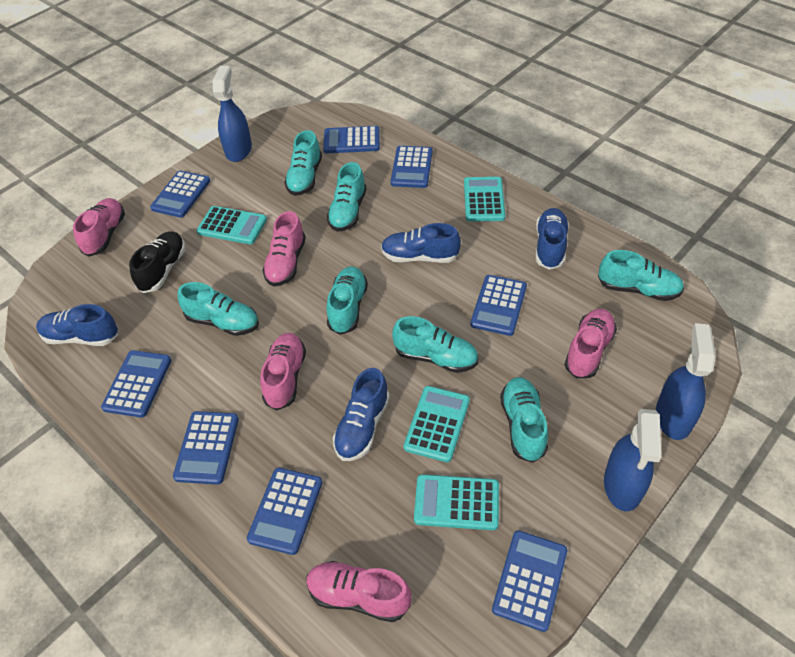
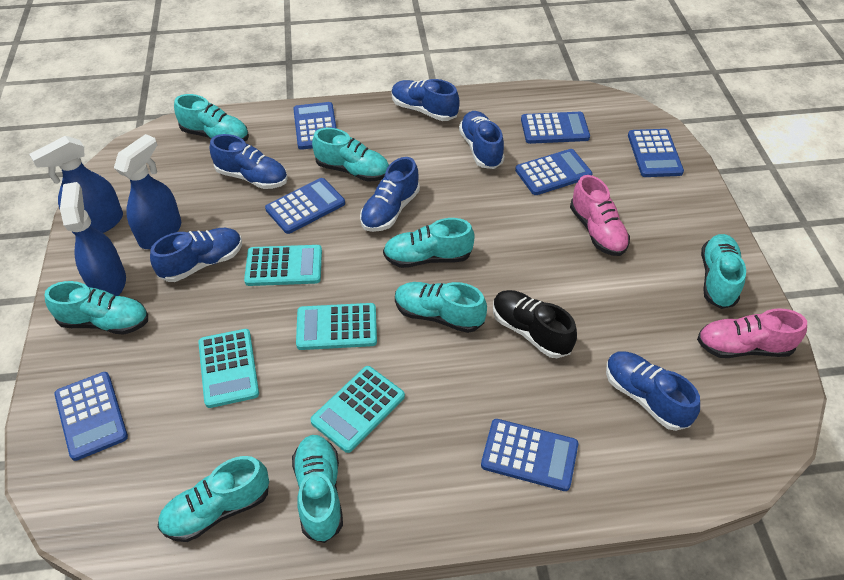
blue calculator: [101,350,171,418] [150,171,210,218] [173,411,239,485] [247,468,322,555] [323,126,380,153] [391,146,433,188] [470,275,527,336] [492,531,567,632] = 8 -> [54,372,128,461] [265,178,345,234] [293,102,337,150] [481,419,578,491] [515,149,592,195] [521,112,590,144] [628,129,684,177] = 7
blue shoe: [36,304,118,346] [333,368,390,461] [381,223,461,263] [536,208,569,270] = 4 -> [150,228,242,282] [209,134,288,189] [360,157,420,232] [392,79,460,121] [459,111,505,169] [606,351,700,431] = 6
pink shoe: [73,198,125,256] [260,333,306,410] [262,211,306,287] [306,561,412,622] [564,309,617,378] = 5 -> [570,175,630,256] [697,308,807,358] = 2
turquoise shoe: [177,282,259,336] [284,130,322,196] [326,266,368,335] [327,162,366,232] [392,316,478,373] [500,377,548,463] [598,250,684,301] = 7 -> [45,281,148,335] [158,456,269,542] [174,94,249,141] [292,435,343,543] [312,128,389,182] [383,218,475,268] [395,282,487,333] [701,234,746,309] = 8

